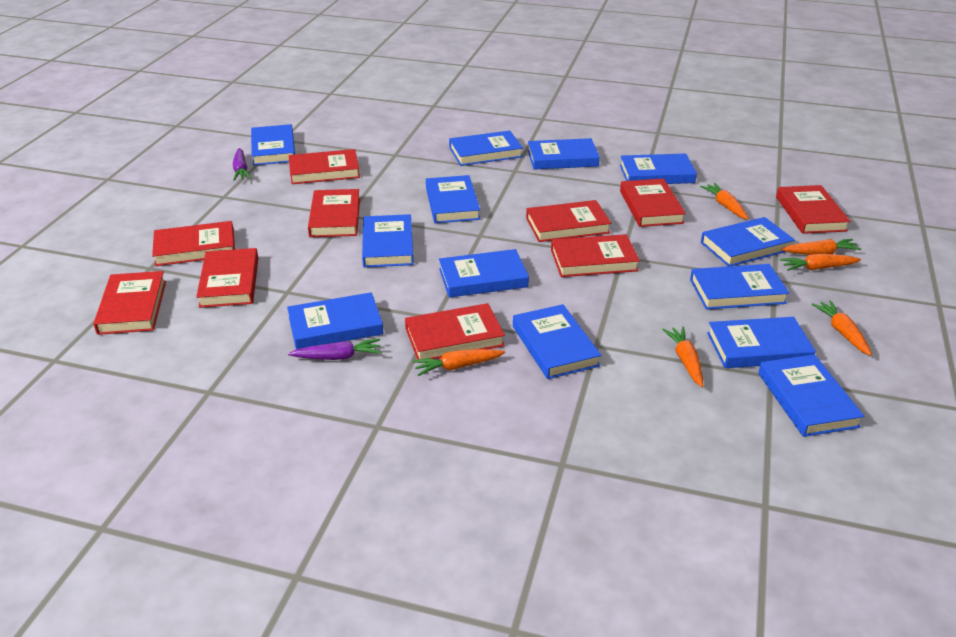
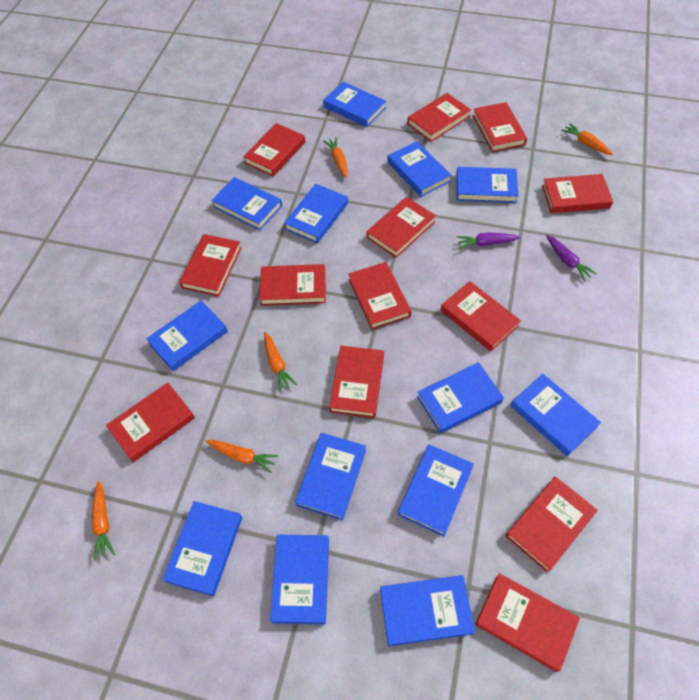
orange carrot: [413,349,506,376] [662,327,703,387] [700,183,748,220] [780,254,861,271] [781,239,861,255] [812,300,872,356] = 6 -> [92,481,115,560] [205,440,278,473] [264,332,297,391] [323,137,348,178] [561,123,614,155] = 5
red book: [93,271,166,335] [152,221,235,266] [196,248,258,308] [289,149,360,184] [308,189,360,237] [405,303,505,360] [526,200,611,242] [551,234,640,277] [620,178,686,227] [776,185,851,234] = 10 -> [106,383,195,462] [179,234,241,296] [243,123,305,176] [259,264,326,306] [329,346,384,418] [348,262,411,330] [367,197,436,258] [407,93,471,142] [441,281,521,352] [473,102,527,152] [475,573,580,672] [506,477,598,573] [542,174,613,213] = 13

